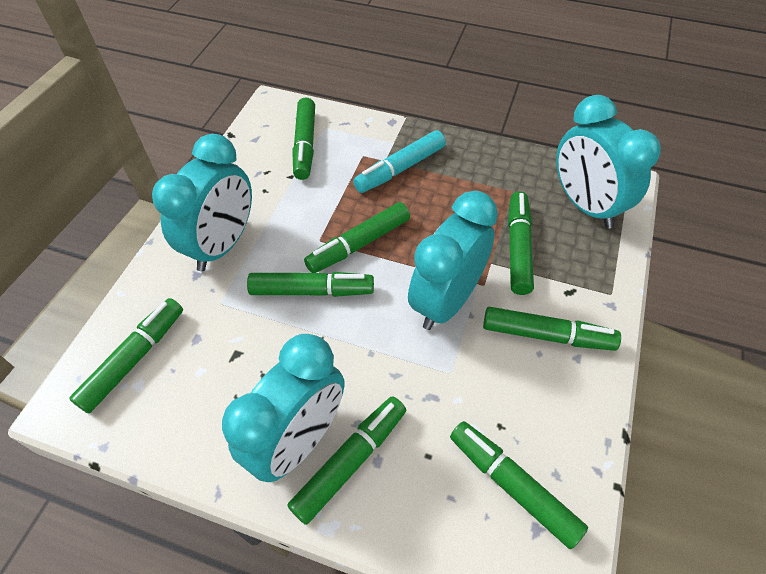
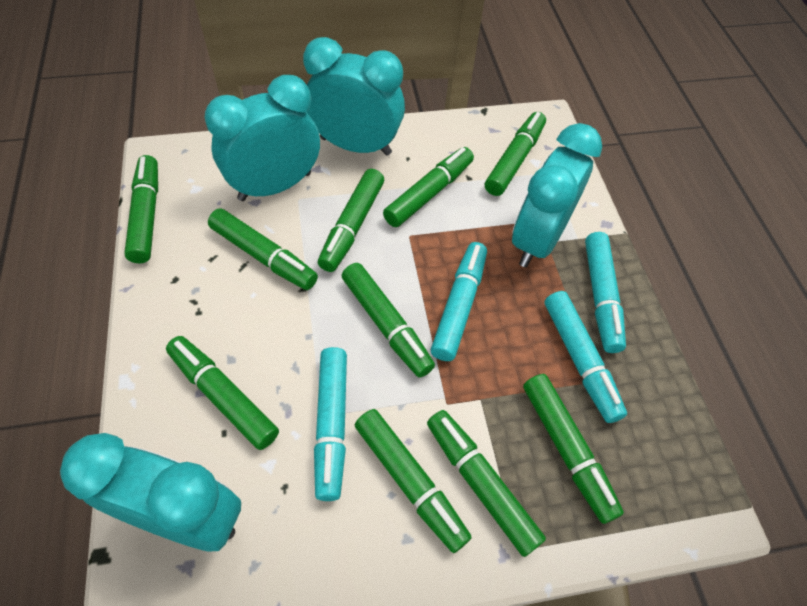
green marker: [69,298,183,414] [247,272,374,297] [287,396,406,525] [292,97,315,180] [304,202,410,273] [450,421,588,549] [483,307,621,351] [508,191,534,295] = 8 -> [124,155,158,263] [166,336,279,450] [208,208,318,290] [318,169,384,272] [342,263,435,378] [355,409,472,553] [383,147,474,227] [427,410,546,557] [485,112,546,196] [523,374,624,524] = 10
turquoise marker: [353,130,446,193] = 1 -> [314,347,347,501] [431,242,487,361] [545,291,627,423] [585,232,626,353] = 4

